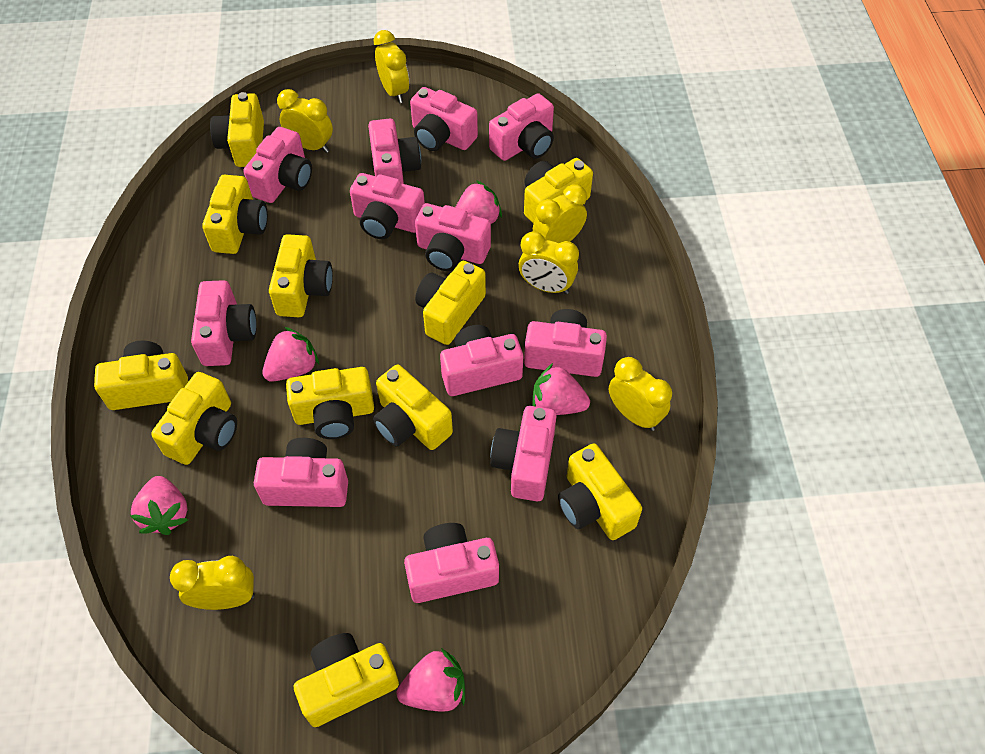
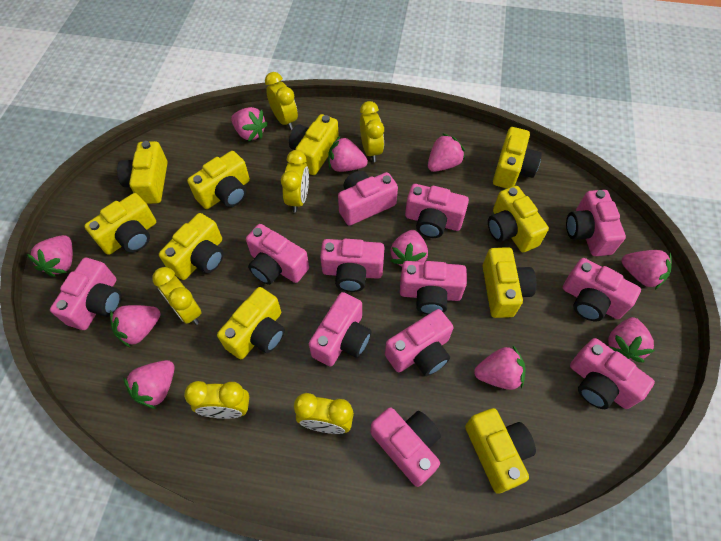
pink strawberry: [130,476,188,535] [262,327,319,382] [397,648,465,712] [456,180,502,224] [533,363,590,415] = 5 -> [27,235,73,277] [110,305,161,348] [123,360,174,409] [231,107,268,142] [328,135,368,172] [391,230,428,266] [428,133,465,172] [474,346,526,390] [608,317,655,363] [621,250,672,290] = 10
yellow camera: [94,341,188,410] [151,372,237,465] [202,175,268,254] [210,92,264,167] [269,234,333,317] [286,367,374,439] [294,633,399,727] [373,365,453,450] [415,261,486,345] [524,158,593,224] [558,443,642,540] = 11 -> [84,193,156,255] [117,141,168,204] [159,213,224,280] [187,151,250,209] [217,287,285,359] [289,114,339,175] [465,408,536,494] [483,247,537,318] [488,186,549,252] [493,127,542,189] = 10

